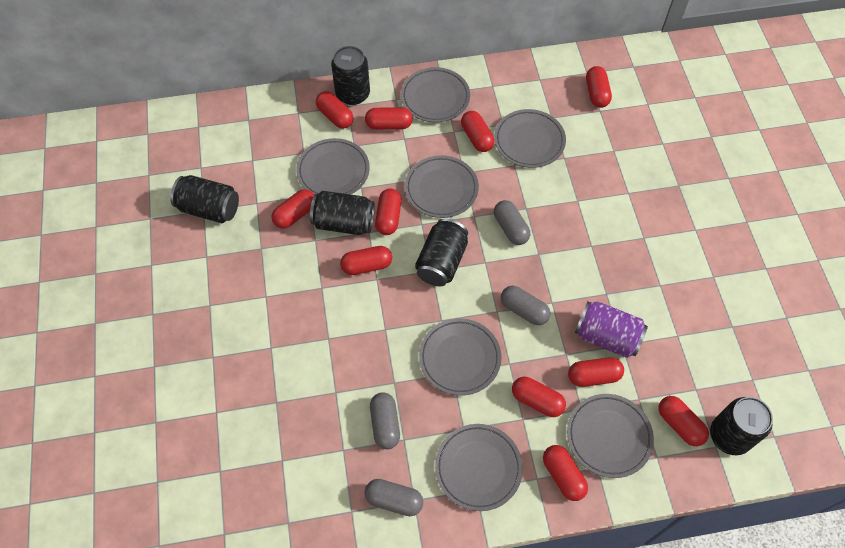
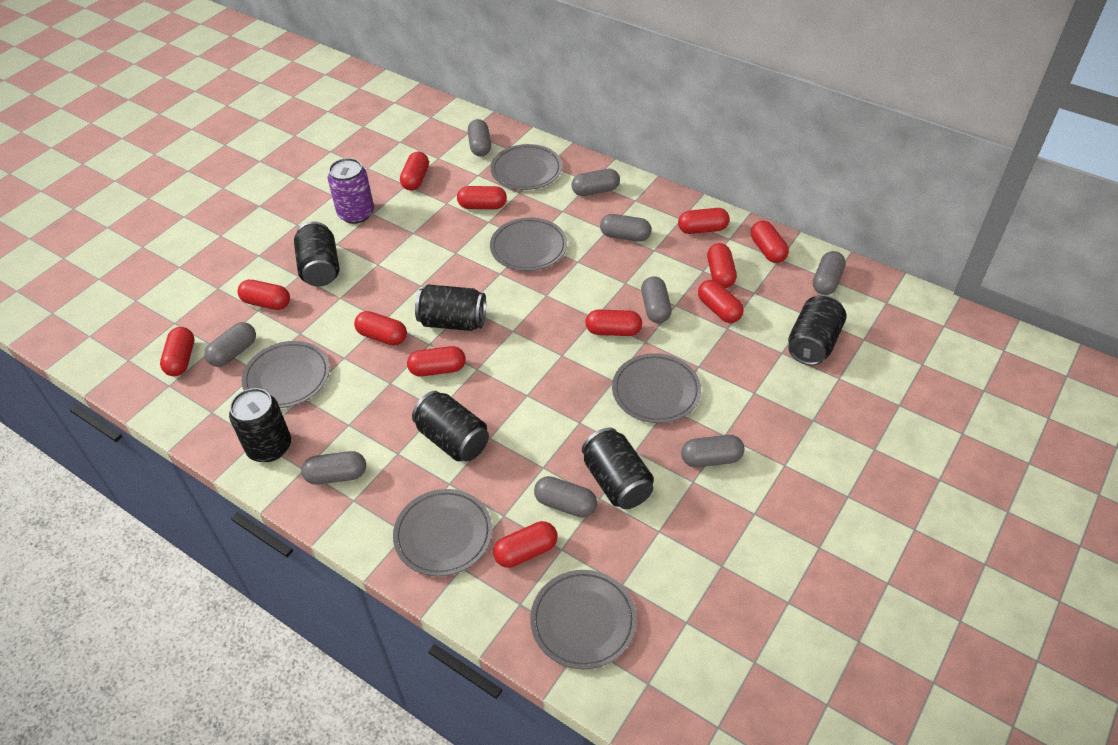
black can: [170,175,239,223] [310,191,375,235] [331,46,370,105] [415,218,468,286] [710,397,773,455] = 5 -> [229,388,291,462] [294,222,339,287] [412,391,489,461] [415,284,486,331] [582,428,654,509] [788,295,847,365] = 6
grey capsule: [364,479,423,516] [370,392,400,449] [494,200,530,245] [501,286,550,325] = 4 -> [204,322,256,367] [301,451,366,485] [468,119,491,157] [534,476,597,518] [572,169,620,196] [600,214,651,242] [641,276,672,323] [681,435,745,468] [813,251,846,295] = 9
grey plate: [296,138,370,195] [401,67,470,122] [405,155,479,218] [419,318,501,396] [435,424,523,511] [494,109,566,168] [567,394,654,478] = 7 -> [242,341,330,408] [393,489,492,576] [490,218,567,271] [491,144,562,190] [530,570,637,669] [612,353,701,423] = 6
red capsule: [271,189,314,229] [316,91,353,129] [340,246,392,275] [365,107,413,130] [375,188,402,235] [461,111,495,152] [512,377,566,417] [543,445,588,501] [568,357,624,387] [586,66,612,108] [658,396,709,446] = 11 -> [160,327,194,376] [238,280,290,310] [354,311,407,346] [400,152,429,191] [407,346,466,376] [457,186,507,209] [493,521,558,568] [585,310,642,336] [678,208,730,234] [698,280,743,323] [707,243,737,288] [751,221,789,263] = 12

